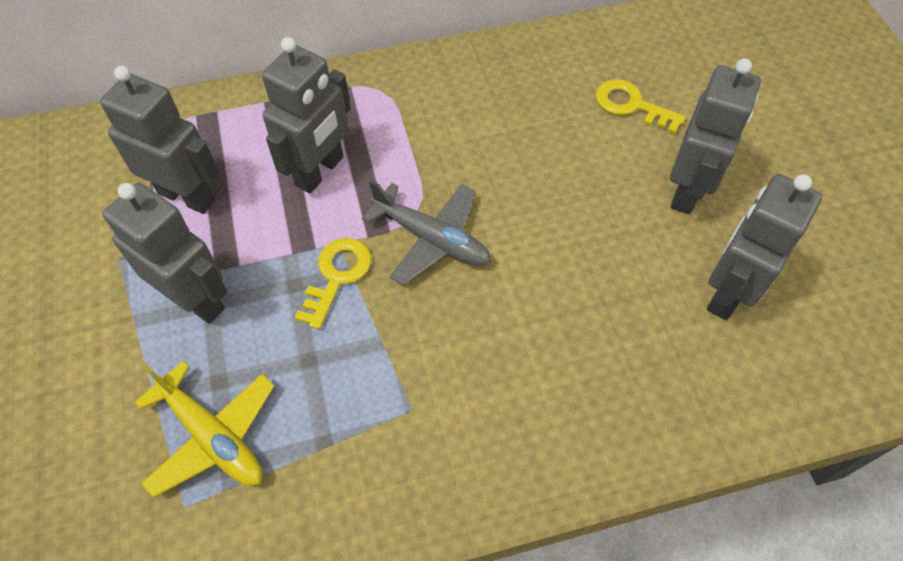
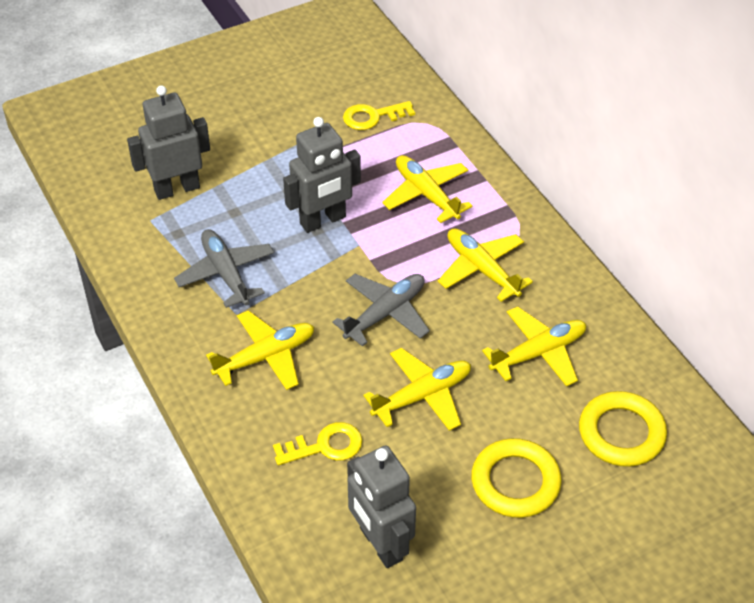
grey plane: [362,180,491,286] = 1 -> [174,229,274,308] [333,274,430,347] = 2
grey robot: [100,66,219,214] [102,183,228,324] [262,37,351,193] [670,58,761,214] [707,174,822,320] = 5 -> [127,85,210,200] [283,117,361,233] [347,445,416,568] = 3
yellow plane: [135,361,275,498] = 1 -> [206,310,314,390] [364,348,471,431] [382,155,472,223] [438,228,533,302] [482,306,586,387] = 5
yellow ring: none = 0 -> [471,438,562,518] [579,391,667,467] = 2

